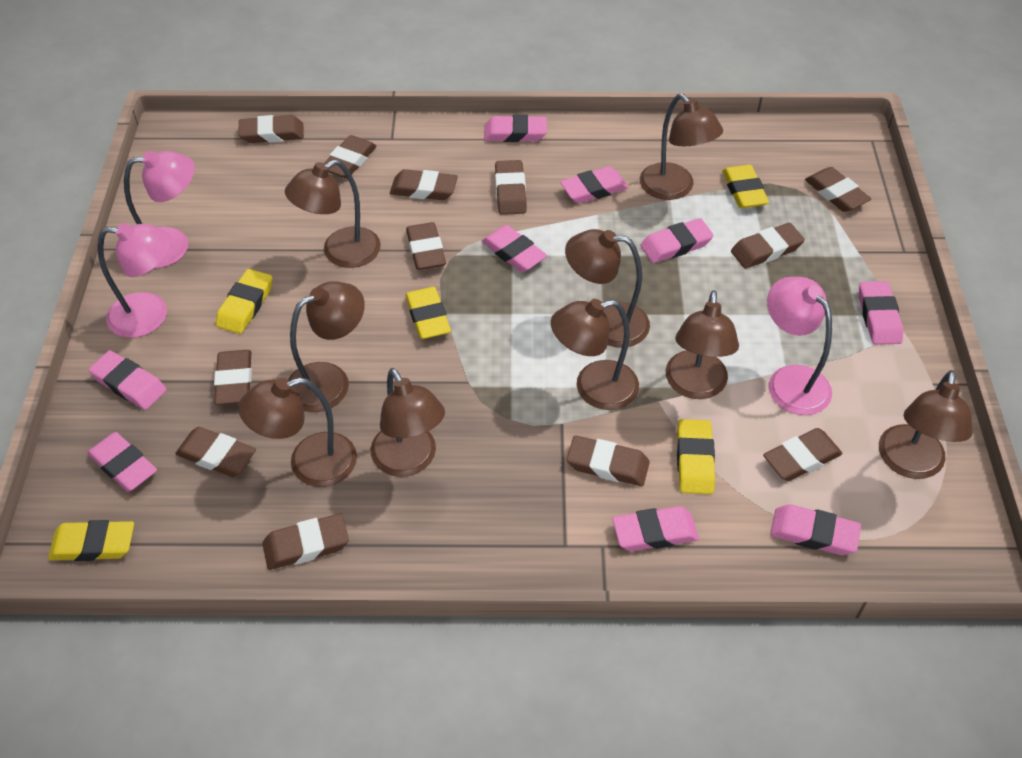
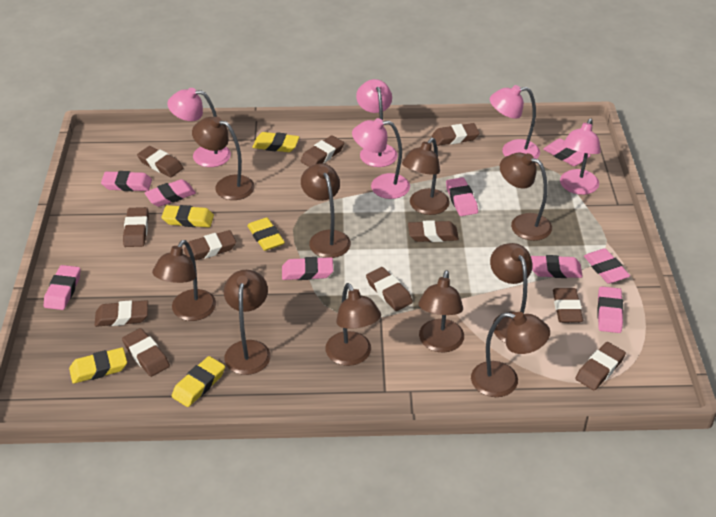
brown eraser: [175,427,256,477] [214,350,252,405] [238,115,304,143] [262,513,349,570] [324,135,376,178] [390,169,458,200] [406,222,446,270] [495,160,527,215] [567,435,650,486] [731,223,805,269] [763,428,842,481] [805,167,871,212] = 12 -> [95,300,148,327] [122,328,170,377] [123,207,149,247] [137,146,183,177] [184,230,236,260] [301,135,344,167] [366,267,413,311] [408,220,459,242] [432,123,480,146] [553,288,583,323] [576,342,626,390] = 11
brown lamp: [238,377,357,487] [285,160,381,268] [288,281,365,412] [370,368,445,477] [551,299,639,410] [565,229,650,348] [640,94,723,200] [666,290,739,399] [879,370,973,479] = 9 -> [152,240,216,321] [192,117,255,200] [224,270,271,375] [301,163,351,258] [326,283,381,366] [402,138,450,215] [418,270,464,353] [471,312,550,397] [490,243,532,343] [500,152,552,241] = 10
pink lamp: [98,223,172,338] [124,151,195,268] [767,277,832,415] = 3 -> [167,88,231,167] [352,118,410,199] [356,79,398,167] [490,85,540,159] [560,118,601,195] = 5

